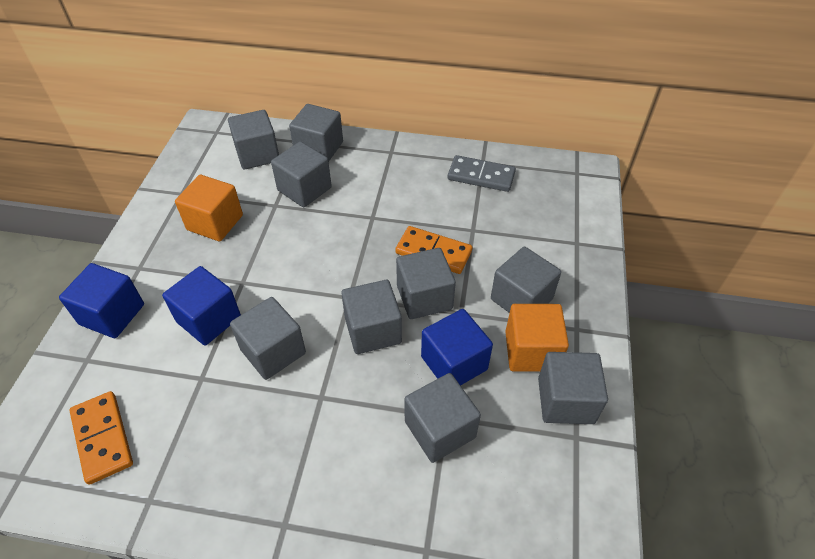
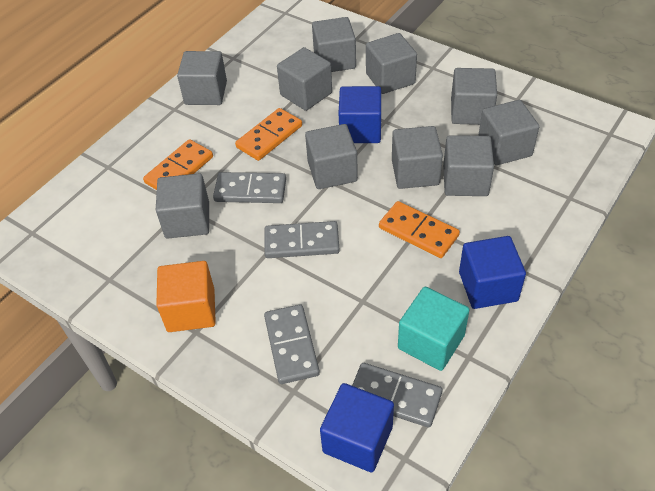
grey cube: [228,110,279,170] [230,297,306,380] [271,141,332,207] [289,104,343,162] [341,280,402,354] [396,248,456,319] [404,373,481,463] [491,247,561,313] [538,352,608,424] = 9 -> [156,173,209,238] [177,51,227,105] [277,47,332,111] [305,124,358,189] [312,17,356,72] [366,33,417,94] [392,126,443,189] [443,135,494,196] [451,68,497,125] [478,100,539,165] = 10
grey domino: [448,155,516,192] = 1 -> [213,172,286,203] [264,221,340,258] [264,305,320,384] [352,363,442,428] = 4
orange cube: [175,175,243,241] [505,304,569,372] = 2 -> [156,261,216,332] = 1
orange domino: [69,391,133,485] [395,226,472,274] = 2 -> [143,139,213,190] [235,108,302,161] [379,201,460,258] = 3
turquoise cube: none = 0 -> [398,287,469,371] = 1

